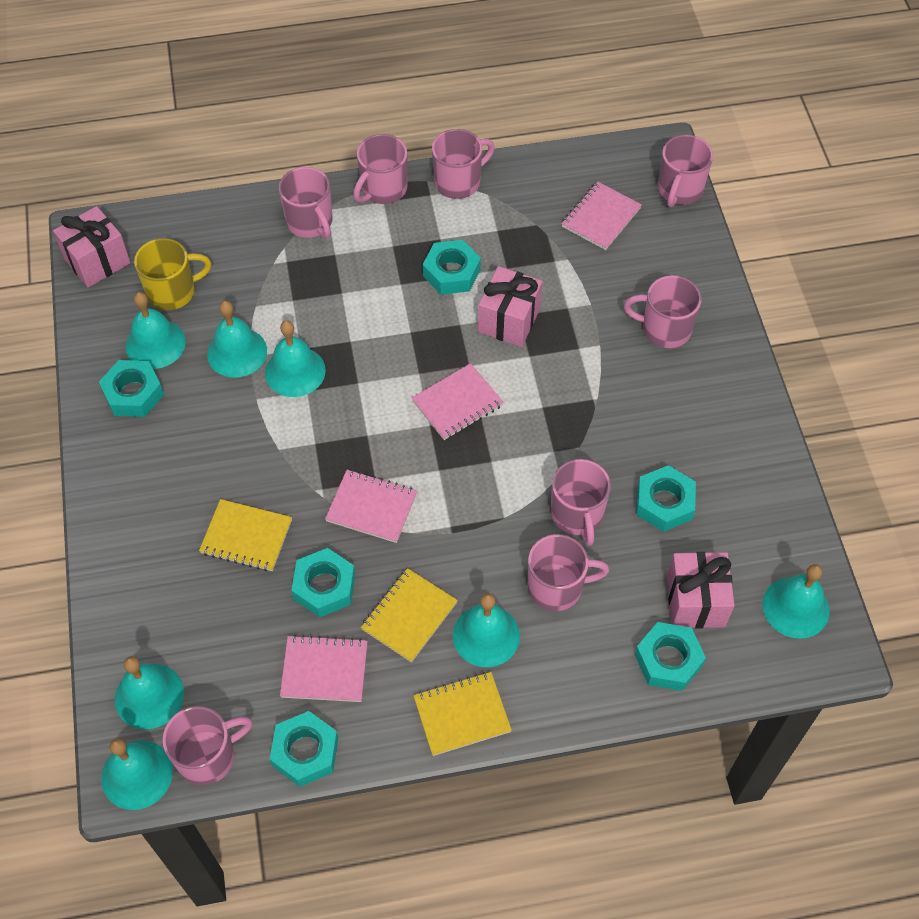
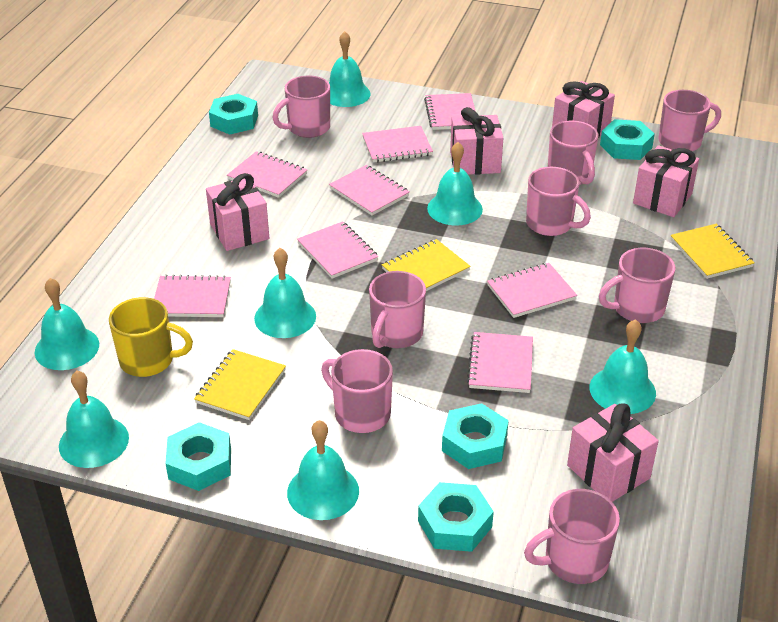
pink gift: [53,206,131,288] [478,266,543,347] [667,552,735,628] = 3 -> [206,173,269,251] [450,107,503,175] [552,81,615,138] [567,403,659,502] [633,145,699,217] = 5
pink notebook: [280,635,368,702] [325,470,417,543] [411,363,504,440] [561,182,642,250] = 4 -> [154,275,231,317] [227,151,307,198] [297,221,379,279] [329,165,409,216] [362,126,433,163] [424,93,476,130] [467,332,533,393] [487,263,577,318] = 8
turquoise nut: [99,360,164,417] [270,711,338,787] [291,548,355,617] [423,240,481,295] [635,622,706,691] [636,465,696,532] = 6 -> [165,422,231,491] [209,94,258,135] [418,482,494,552] [442,403,509,469] [600,119,655,160] = 5

